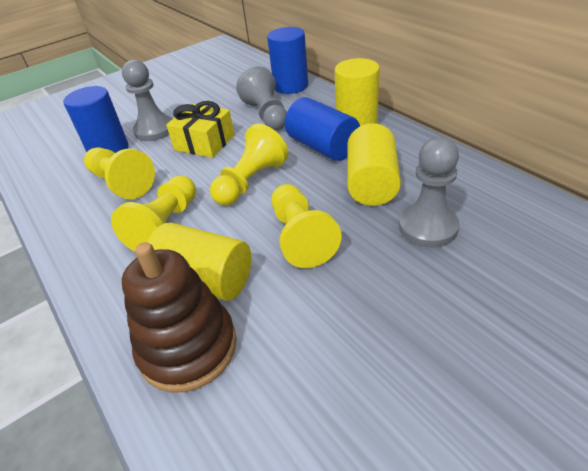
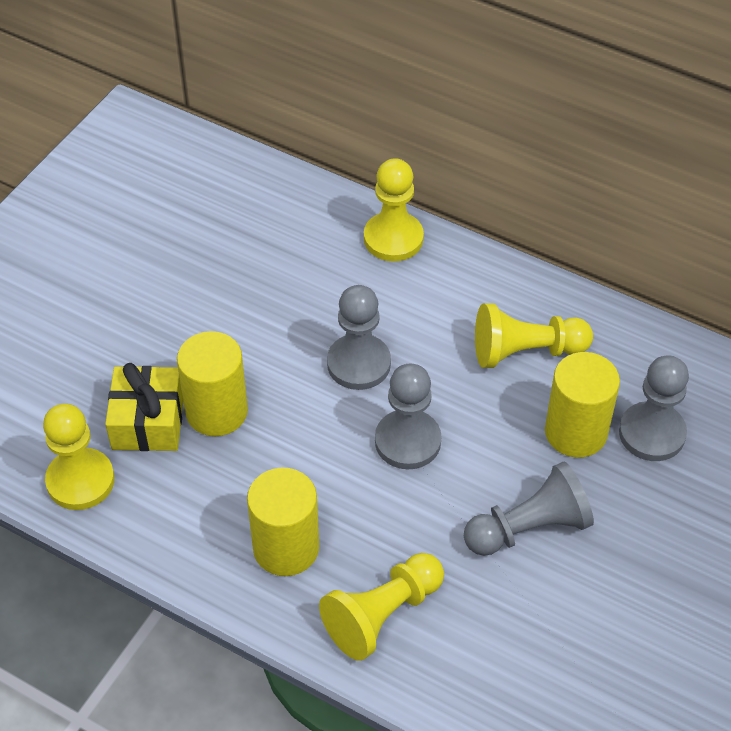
blue cylinder: [63,86,129,153] [267,27,308,94] [285,97,360,161] = 3 -> none = 0
brown stacking toy: [122,242,237,393] = 1 -> none = 0
grey pawn: [122,60,172,141] [236,66,287,130] [399,137,459,248] = 3 -> [327,285,391,390] [375,364,442,469] [464,461,594,556] [619,356,689,461] = 4

